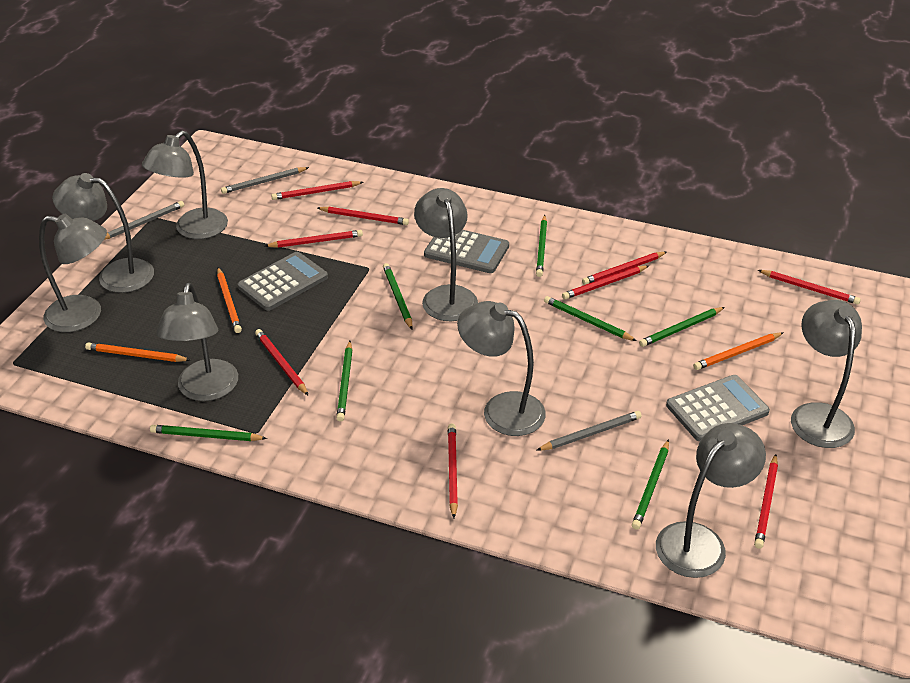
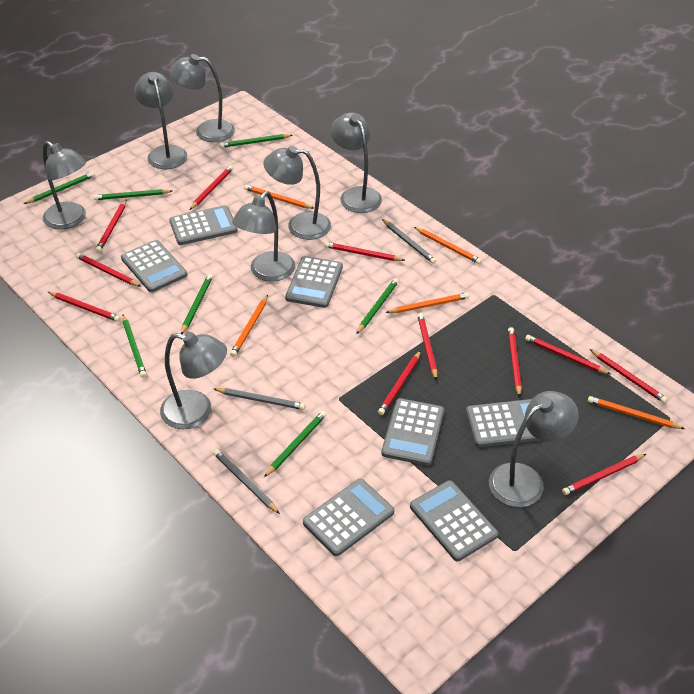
grey calculator: [238,252,328,311] [424,230,509,273] [666,375,770,441] = 3 -> [121,240,187,292] [169,205,238,245] [285,256,343,308] [303,479,394,556] [381,398,444,466] [410,480,498,561] [466,399,540,447] = 7
orange pencil: [85,342,190,362] [217,267,242,333] [693,332,784,370] = 3 -> [230,295,268,357] [244,185,314,209] [385,293,469,313] [414,227,482,264] [588,396,685,429] = 5
red pencil: [255,329,309,396] [265,230,363,248] [271,181,363,200] [318,207,409,225] [448,423,458,518] [562,266,649,299] [582,252,667,285] [754,454,778,549] [758,270,861,305] = 9 -> [48,292,121,322] [76,253,141,287] [96,200,126,252] [189,165,233,210] [324,242,405,261] [378,351,421,415] [417,313,437,381] [508,327,522,397] [525,335,610,374] [562,454,646,495] [590,349,668,403] = 11

